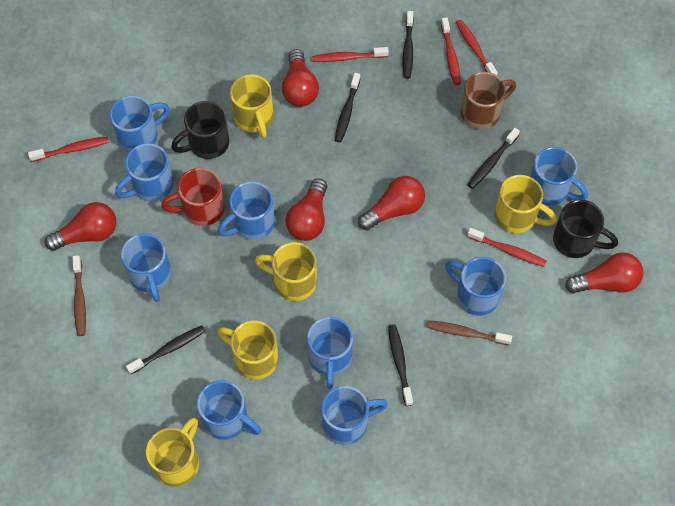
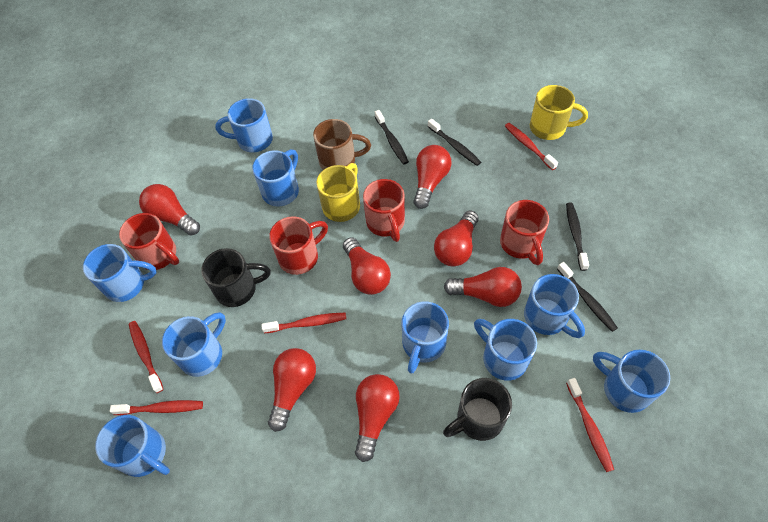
black toothbrush: [126,325,205,374] [335,73,360,142] [388,324,413,406] [403,11,414,79] [468,128,520,189] = 5 -> [375,110,409,165] [428,119,481,166] [557,262,618,332] [566,203,589,271] = 4
brown toothbrush: [72,255,86,336] [426,320,512,345] = 2 -> none = 0
red light bulb: [45,202,116,251] [282,49,319,107] [286,178,327,241] [358,176,425,231] [565,252,644,294] = 5 -> [139,184,200,235] [268,348,316,432] [343,237,391,295] [355,374,400,462] [414,145,452,209] [434,210,479,267] [444,267,522,307] = 7
red mug: [161,168,225,226] = 1 -> [119,213,179,270] [269,216,328,275] [363,179,405,242] [500,200,549,265] = 4
yellow mug: [146,417,199,487] [217,320,278,380] [230,74,273,138] [255,242,317,301] [495,175,557,233] = 5 -> [316,163,360,222] [530,85,588,140] = 2

